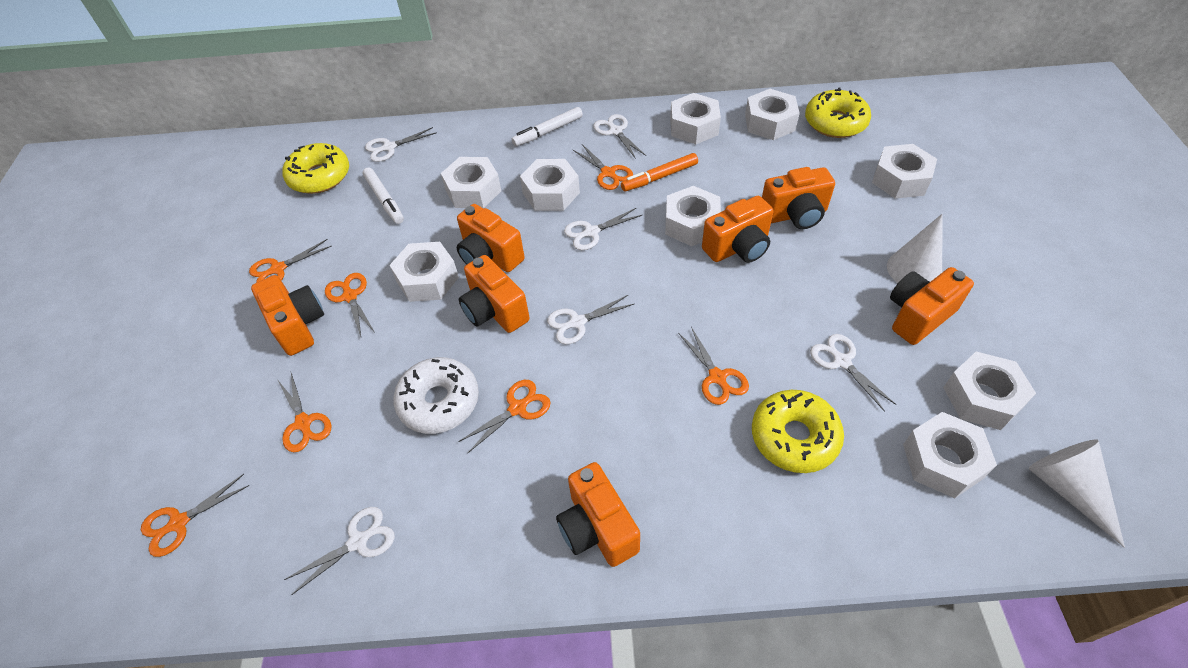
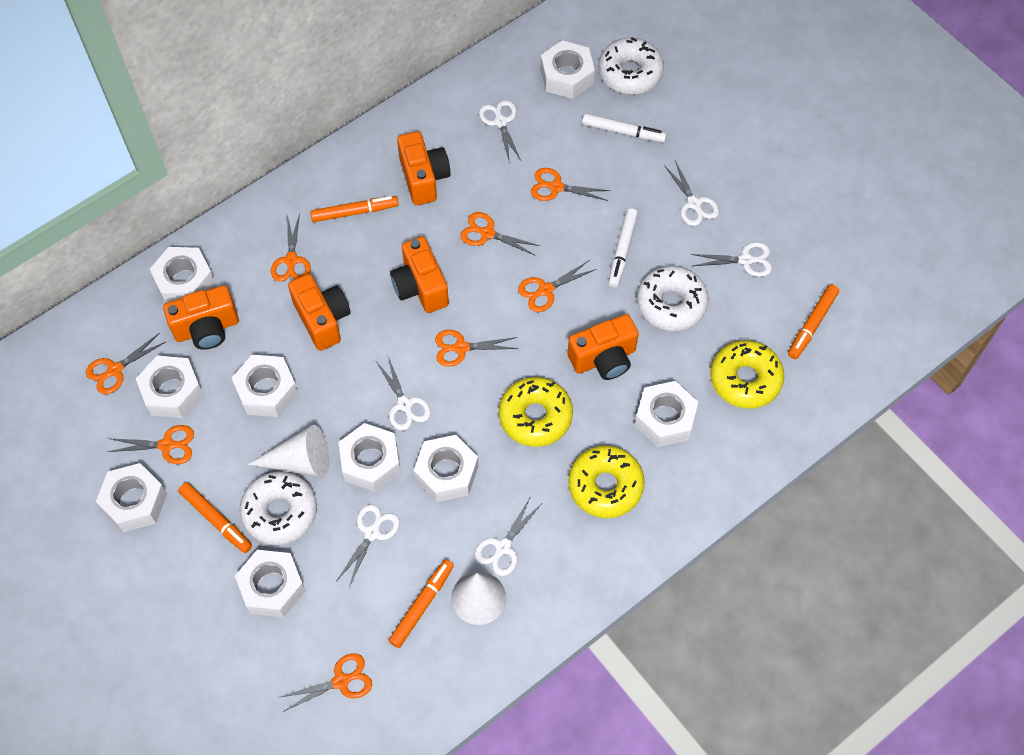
orange camera: [251,275,324,356] [457,204,525,272] [459,255,530,333] [556,462,640,567] [702,196,774,263] [762,167,835,229] [890,267,974,345] = 7 -> [163,285,239,350] [288,274,351,351] [390,237,449,313] [397,131,451,205] [568,314,639,380] = 5
orange marker: [621,153,698,191] = 1 -> [178,482,252,553] [310,196,399,222] [389,559,454,648] [788,285,839,359] = 4
orange scissors: [141,474,250,557] [249,239,332,283] [277,373,331,452] [325,273,374,337] [458,380,551,453] [572,144,633,190] [678,327,749,405] = 7 -> [86,333,165,394] [108,425,194,464] [271,213,311,282] [278,653,372,712] [435,330,518,367] [460,212,540,256] [518,260,596,312] [531,168,610,201] = 8
white donut: [393,357,479,434] = 1 -> [240,471,317,545] [598,37,664,94] [637,266,709,331] = 3

